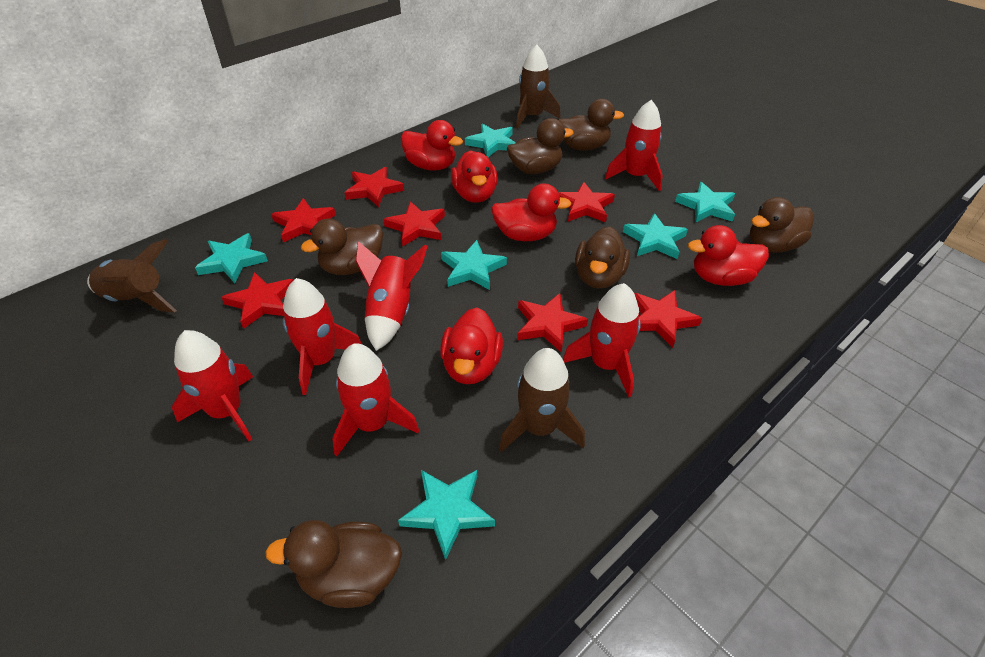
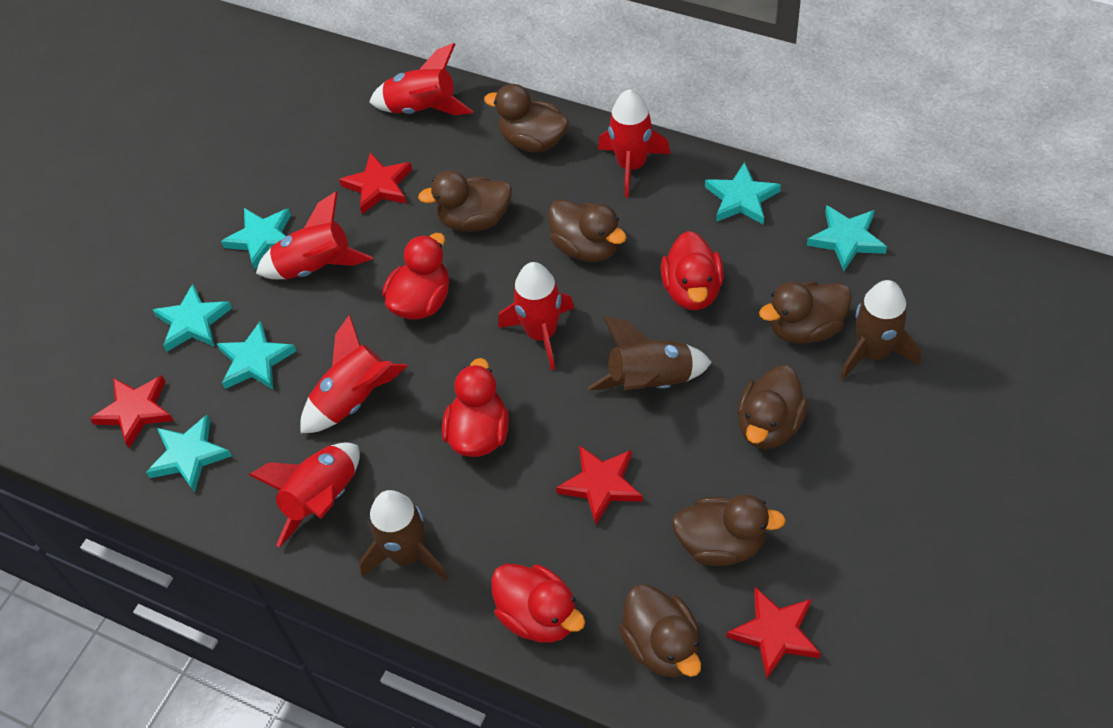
brown duck: [265,520,402,608] [301,218,383,275] [507,118,574,174] [559,99,624,151] [575,226,630,289] [750,197,814,253] = 6 -> [418,170,512,232] [484,84,569,152] [548,199,627,262] [619,584,701,677] [672,494,786,566] [737,365,808,449] [759,281,852,344] = 7
red duck: [401,120,463,171] [440,308,503,384] [451,150,498,203] [491,183,572,241] [688,225,769,286] = 5 -> [382,233,449,320] [442,358,509,457] [491,564,585,643] [661,231,724,310] = 4
red star: [221,272,294,329] [271,198,336,242] [344,167,404,207] [383,201,445,246] [517,293,588,353] [558,182,615,222] [634,290,702,348] = 7 -> [90,375,174,448] [339,152,412,214] [556,445,643,525] [727,587,821,679] = 4

